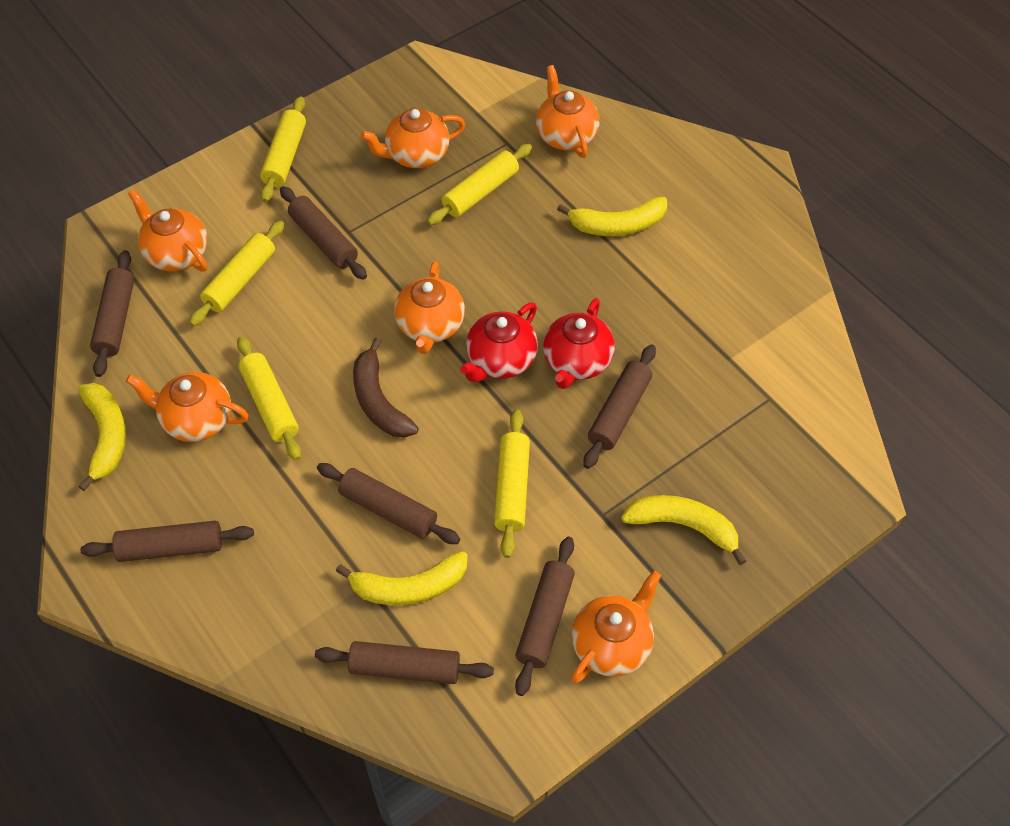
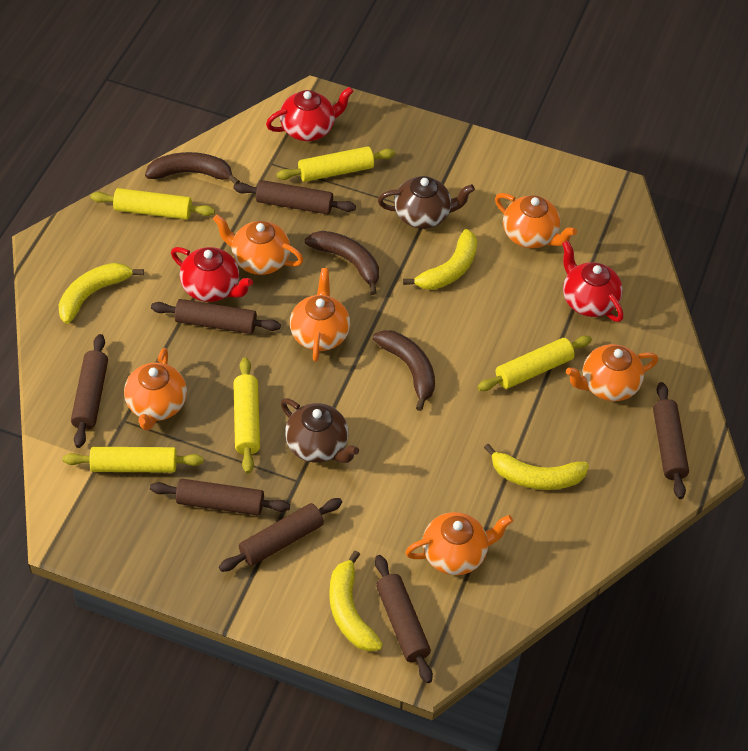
brown banana: [353,338,419,438] = 1 -> [145,152,240,184] [305,231,379,295] [373,330,435,411] = 3
brown teapot: none = 0 -> [281,398,359,463] [378,176,475,229] = 2
red teapot: [460,302,538,382] [543,298,615,389] = 2 -> [171,247,253,302] [266,87,354,141] [562,241,624,322] = 3

